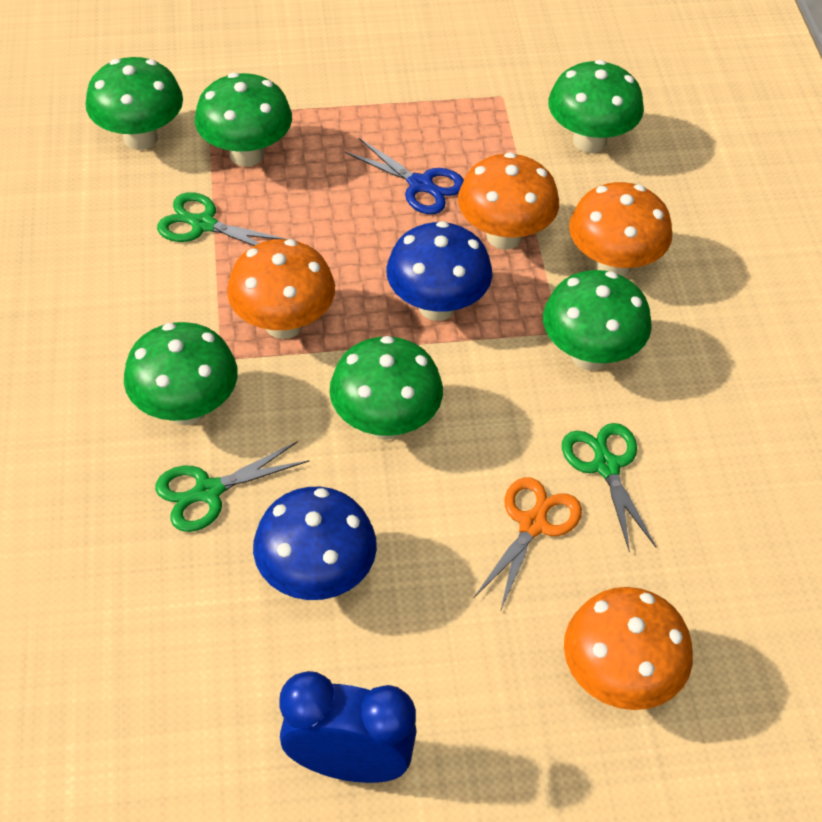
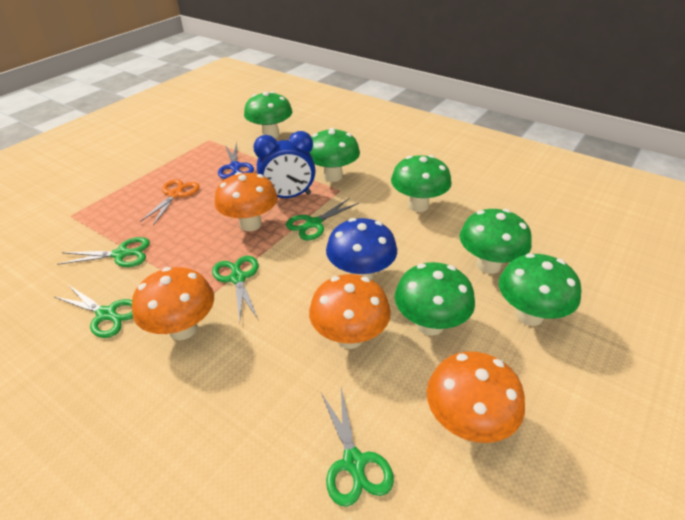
blue mushroom: [253,487,377,600] [386,221,493,321] = 2 -> [326,218,397,280] = 1
green scissors: [155,441,309,532] [157,192,286,246] [562,423,657,553] = 3 -> [55,285,133,338] [57,237,150,267] [212,256,258,322] [286,198,359,240] [321,388,394,507] = 5

